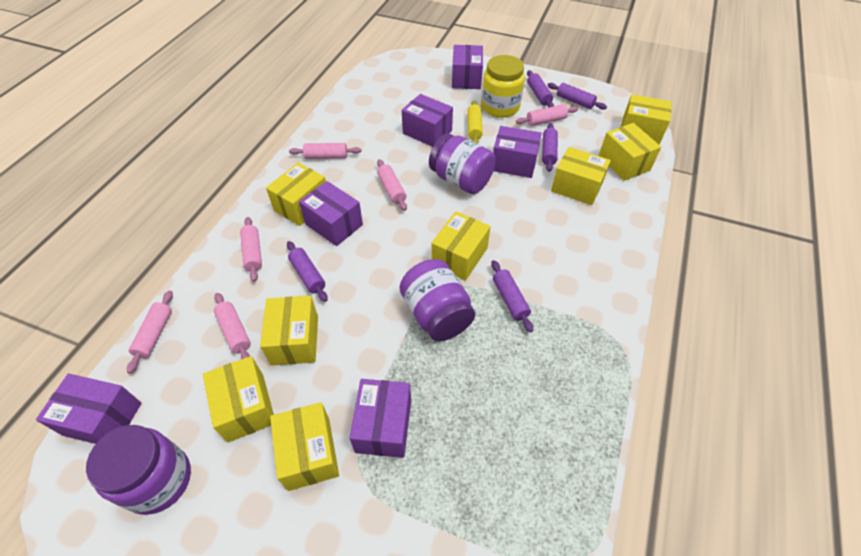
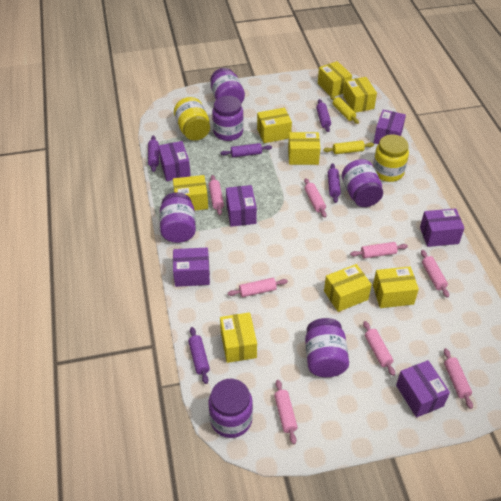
pink rolling pin: [127,290,173,374] [214,293,251,359] [240,217,262,282] [289,143,361,159] [377,159,407,211] [516,104,578,126] = 6 -> [209,175,224,215] [228,278,288,297] [274,380,298,444] [304,178,327,218] [350,242,408,258] [363,321,395,376] [421,250,449,297] [444,348,473,409] = 8
purple jar: [86,425,191,515] [400,259,475,341] [429,133,496,194] = 3 -> [160,192,196,243] [209,379,253,438] [210,68,245,103] [212,96,243,141] [305,318,349,377] [342,159,383,207] = 6
yellow jar: [481,55,525,118] = 1 -> [174,97,210,141] [373,134,409,182] = 2
yellow rolling pin: [468,100,483,144] = 1 -> [323,140,374,154] [330,95,359,124] = 2

